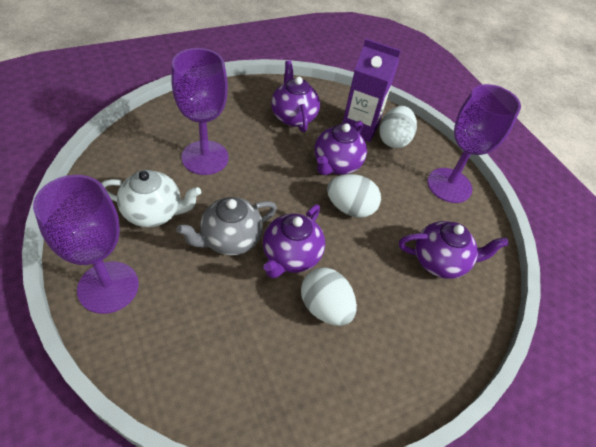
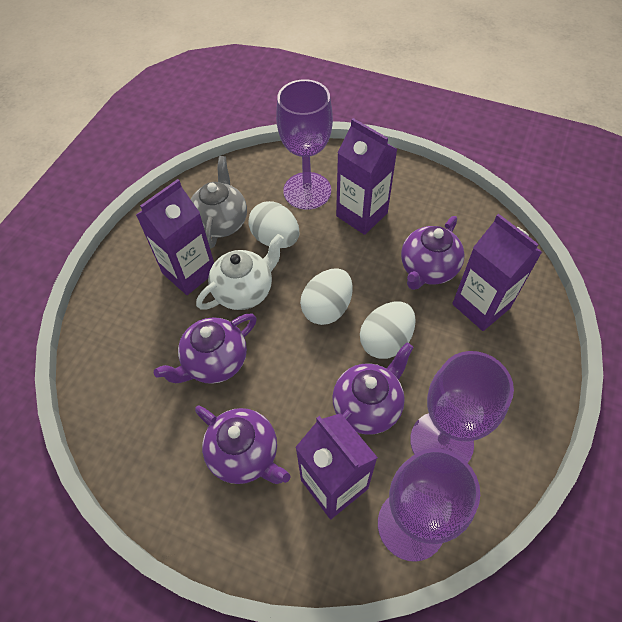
purple carton: [342,39,401,142] = 1 -> [136,179,214,295] [295,413,378,519] [336,118,397,235] [452,214,542,331] = 4

